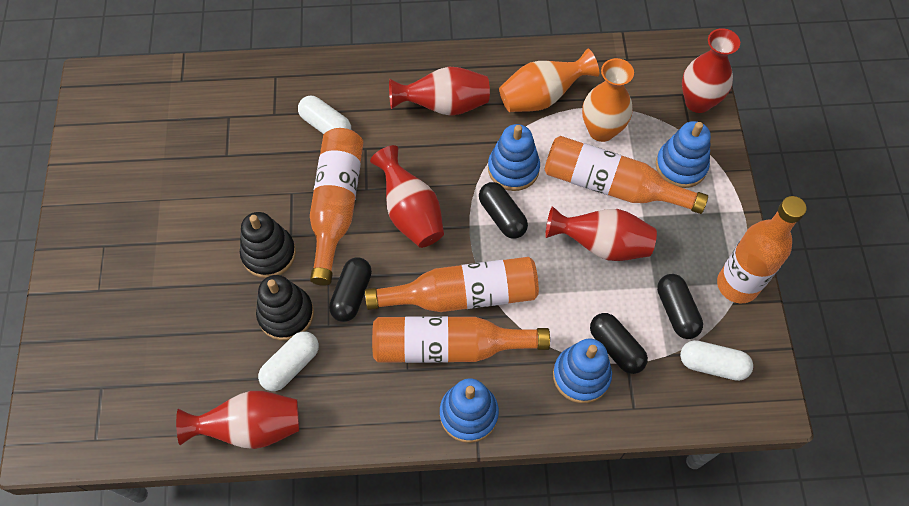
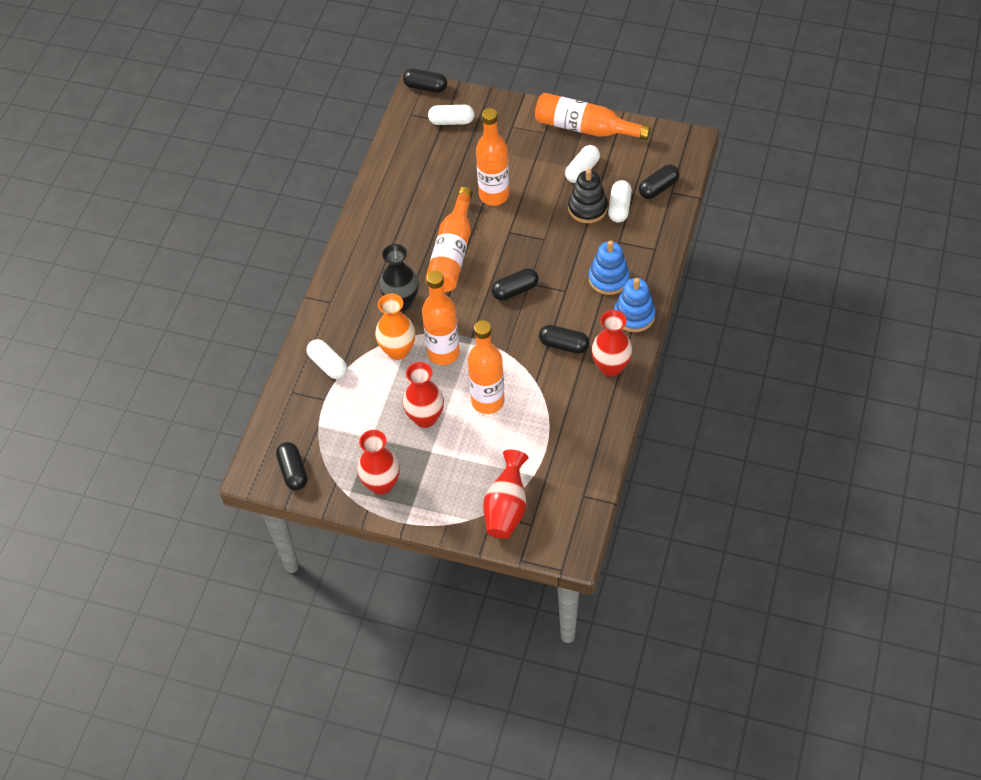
black capsule: [329,257,372,322] [479,182,528,239] [590,313,648,374] [657,274,703,339] = 4 -> [276,442,308,490] [403,69,447,93] [492,268,539,301] [539,325,590,354] [639,164,679,199] = 5
black stacking toy: [240,212,296,278] [256,275,314,340] = 2 -> [568,169,608,223] = 1
black vase: none = 0 -> [379,244,419,311] = 1
blue stacking toy: [440,379,499,443] [488,124,540,191] [553,339,612,403] [656,121,711,188] = 4 -> [588,240,630,295] [614,278,656,332] = 2
orange vase: [499,49,599,112] [582,58,634,142] = 2 -> [375,294,415,360] = 1
red vase: [176,391,299,449] [370,145,444,248] [389,67,490,116] [545,206,657,261] [682,28,740,113] = 5 -> [357,430,400,495] [402,362,444,428] [483,450,528,539] [591,310,632,377] = 4
white capsule: [258,331,319,391] [298,96,351,134] [680,340,753,381] = 3 -> [307,339,347,379] [428,105,474,125] [565,145,600,183] [608,180,632,223] = 4

